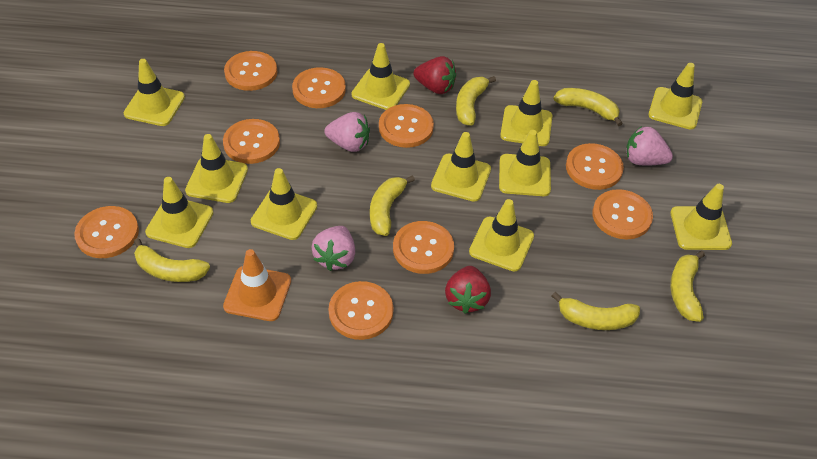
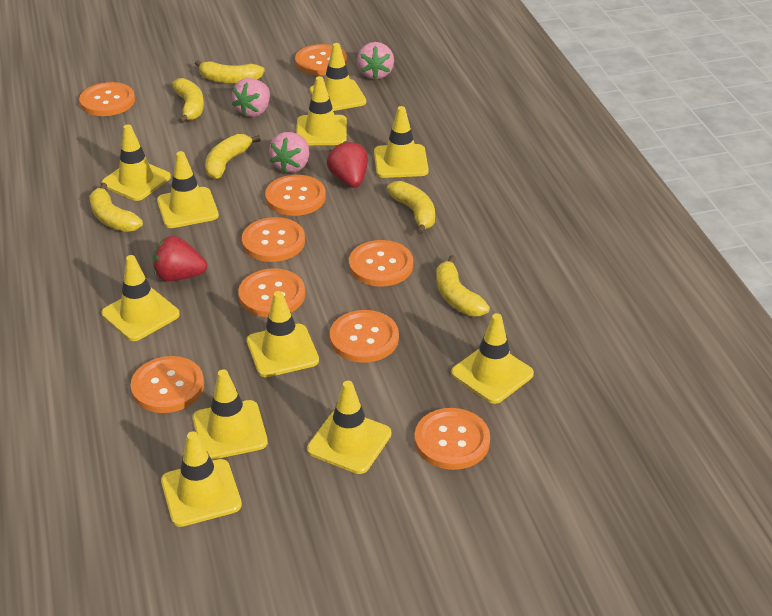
orange traffic cone: [223,249,291,321] = 1 -> none = 0

